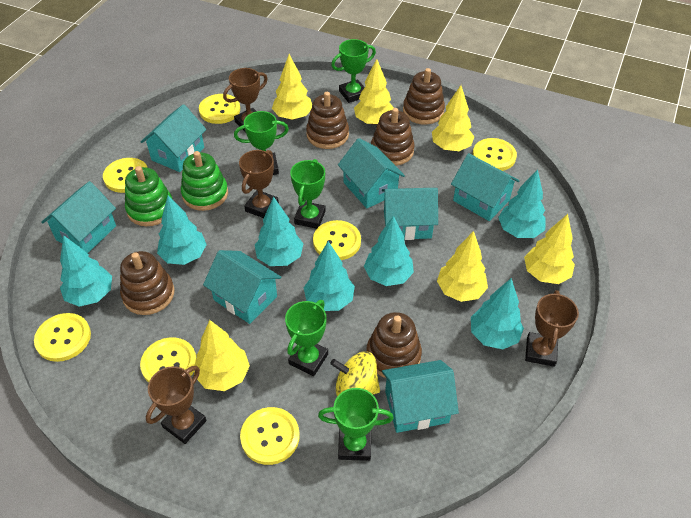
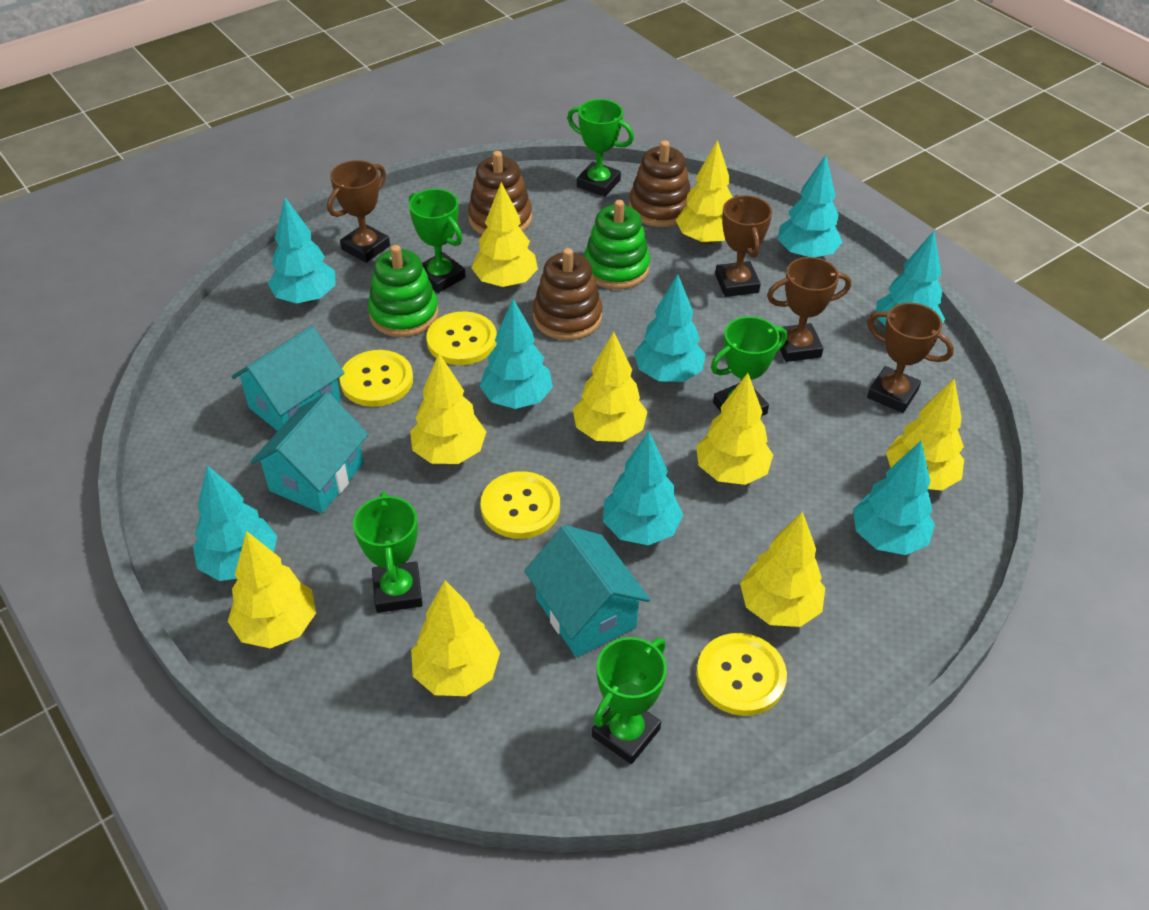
brown stacking toy: [120,251,174,315] [306,92,349,149] [366,312,422,378] [371,108,414,166] [403,68,445,124] = 5 -> [468,151,532,234] [533,248,603,340] [629,140,690,227] = 3
turquoise house: [41,181,116,253] [141,104,206,172] [203,250,282,324] [338,138,405,208] [382,188,438,240] [382,360,459,433] [451,153,520,221] = 7 -> [231,326,344,431] [250,392,369,513] [524,525,650,657] = 3
turquoise tree: [60,235,112,307] [157,195,207,265] [255,197,303,266] [304,241,355,311] [364,216,414,286] [471,278,524,350] [498,169,546,238] = 7 -> [193,465,277,581] [268,198,336,303] [480,299,553,409] [603,431,683,545] [634,274,705,382] [778,155,842,258] [853,441,935,555] [876,231,945,325] = 8
yellow button: [34,313,91,362] [103,158,148,193] [140,337,197,383] [199,94,240,124] [240,407,300,465] [313,220,361,260] [473,138,517,171] = 7 -> [340,350,413,407] [427,311,497,365] [481,471,560,539] [696,633,787,716] = 4
yellow spinning top: [330,352,380,397] = 1 -> none = 0
yellow tree: [194,320,250,391] [272,54,312,120] [354,59,394,125] [432,85,474,151] [437,231,488,302] [524,214,575,284] = 6 -> [228,531,316,648] [410,354,486,464] [411,580,500,696] [471,182,538,287] [573,332,648,442] [676,140,733,244] [696,373,773,485] [740,512,825,627] [886,378,964,490] = 9

